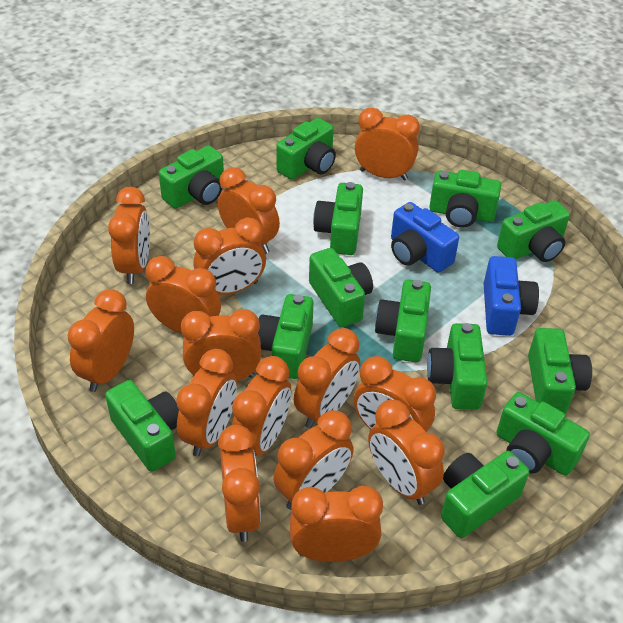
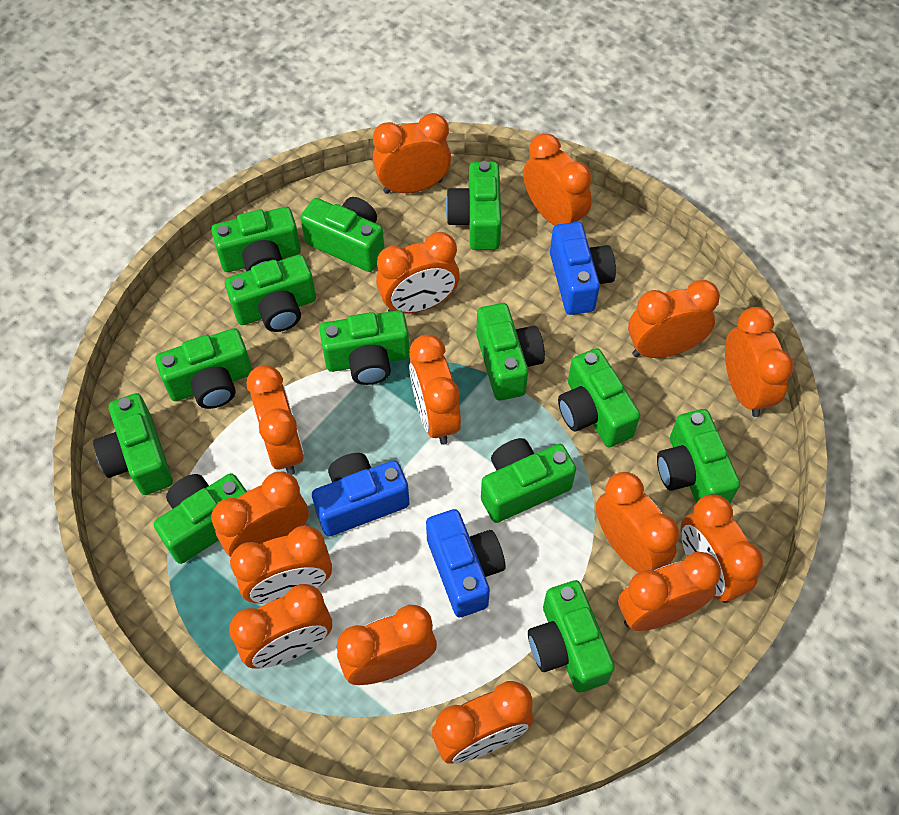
blue camera: [391,202,459,273] [483,256,539,336] = 2 -> [312,453,410,537] [426,509,505,617] [550,222,616,315] = 3

